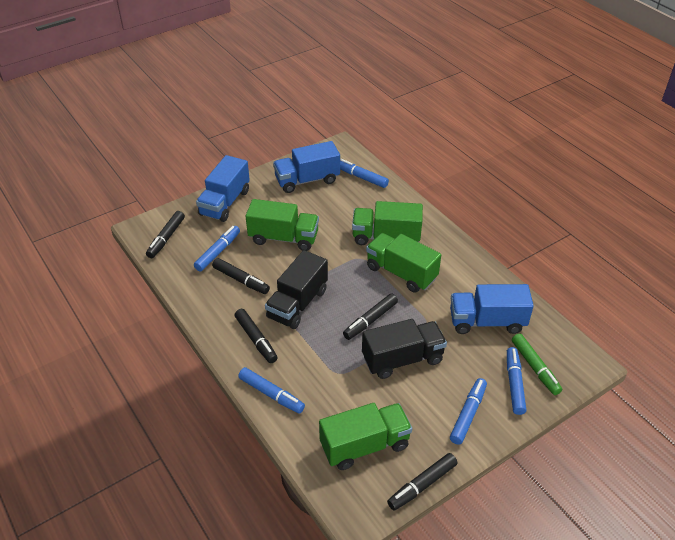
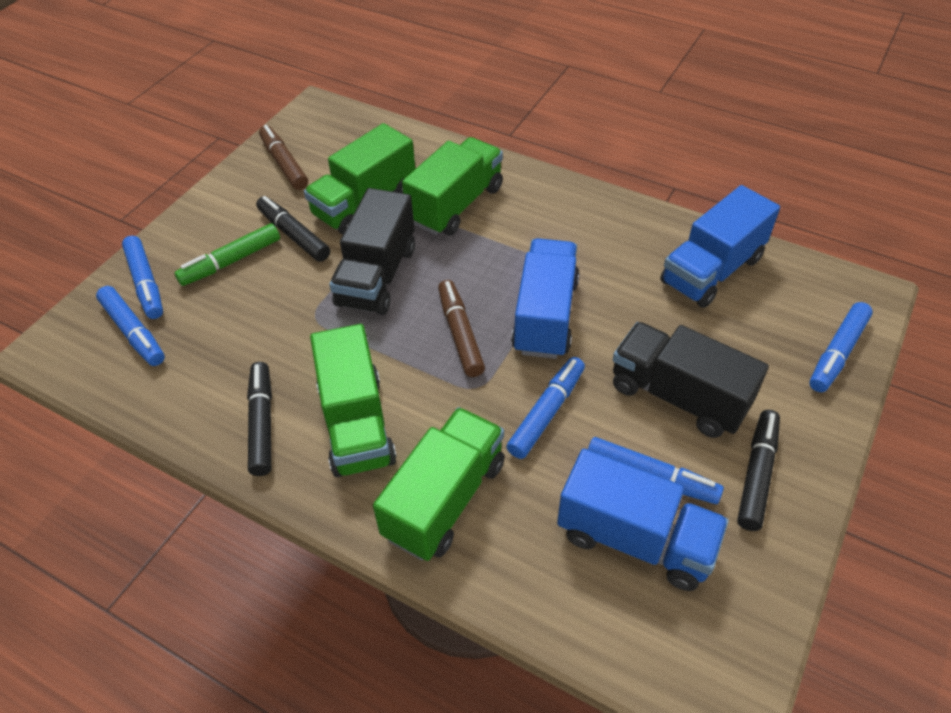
black marker: [146,211,185,258] [212,258,270,294] [235,309,278,363] [343,293,398,340] [387,453,457,511] = 5 -> [247,362,272,476] [256,196,330,262] [737,410,780,531] = 3
brown marker: none = 0 -> [259,125,308,190] [438,280,485,377] = 2

